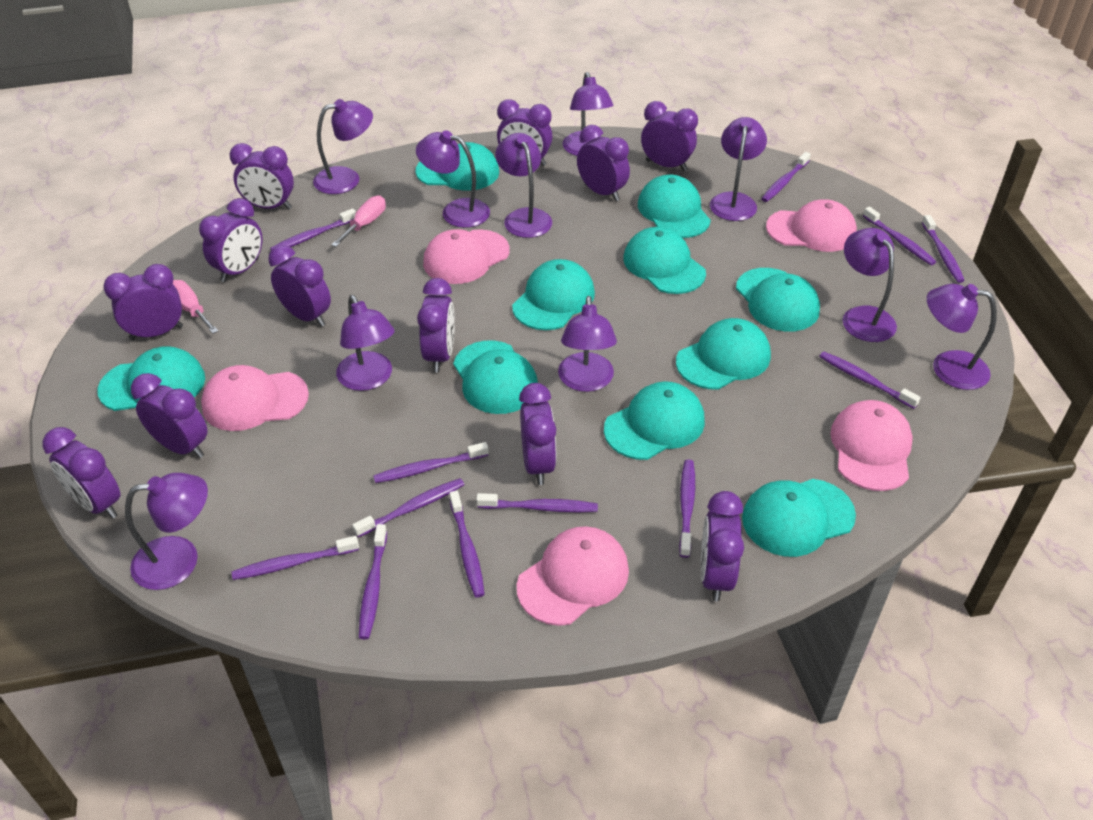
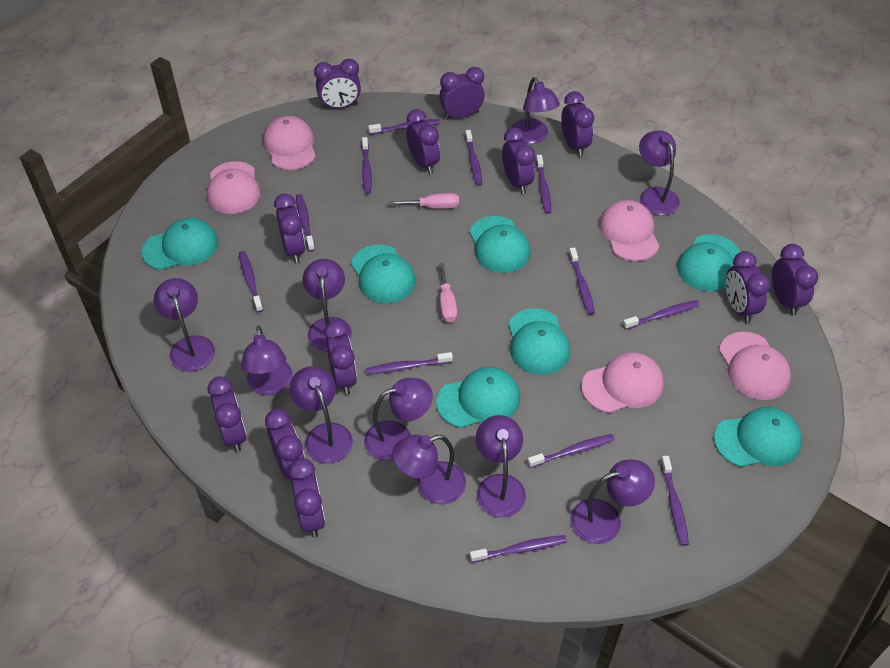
turquoise cap: [97,346,205,411] [416,142,499,191] [453,341,538,414] [512,259,595,330] [604,381,705,460] [623,227,706,294] [638,175,711,238] [676,318,771,390] [736,268,820,332] [742,479,856,557] = 10 -> [142,218,218,270] [351,245,416,303] [436,367,520,428] [469,216,530,273] [509,308,570,375] [677,234,740,291] [714,407,802,467] = 7

